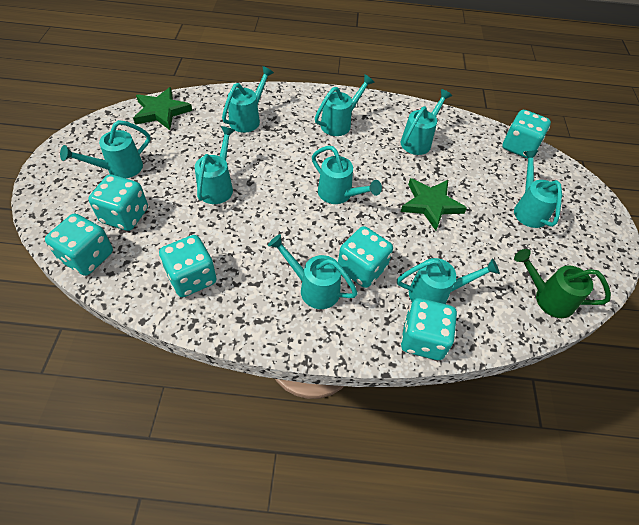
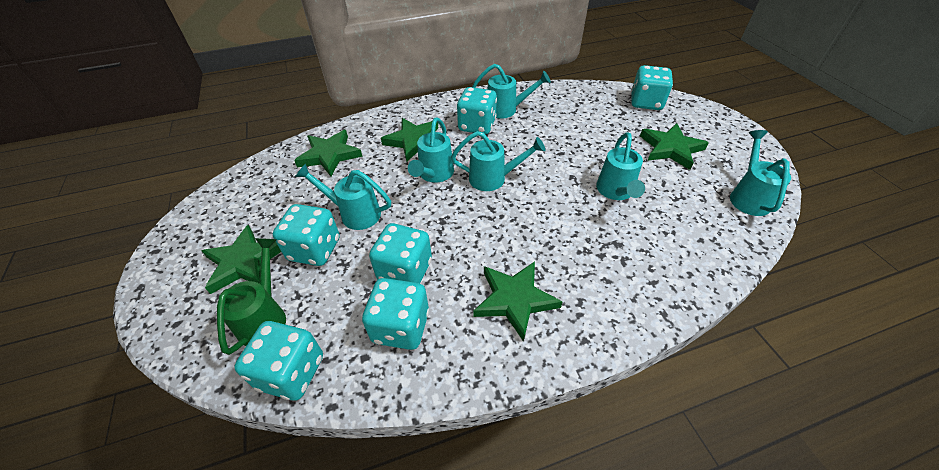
green star: [133,87,192,130] [400,178,467,231] = 2 -> [202,225,281,294] [294,130,363,176] [381,118,438,162] [474,262,563,342] [640,123,709,170] = 5
turquoise watering can: [60,120,150,178] [195,126,235,204] [222,66,274,133] [268,234,358,309] [312,146,382,204] [315,74,375,136] [397,258,500,304] [401,89,452,155] [514,150,562,228] = 9 -> [295,163,391,230] [408,118,454,183] [451,131,545,191] [472,64,551,118] [596,132,645,200] [730,130,791,216] = 6

